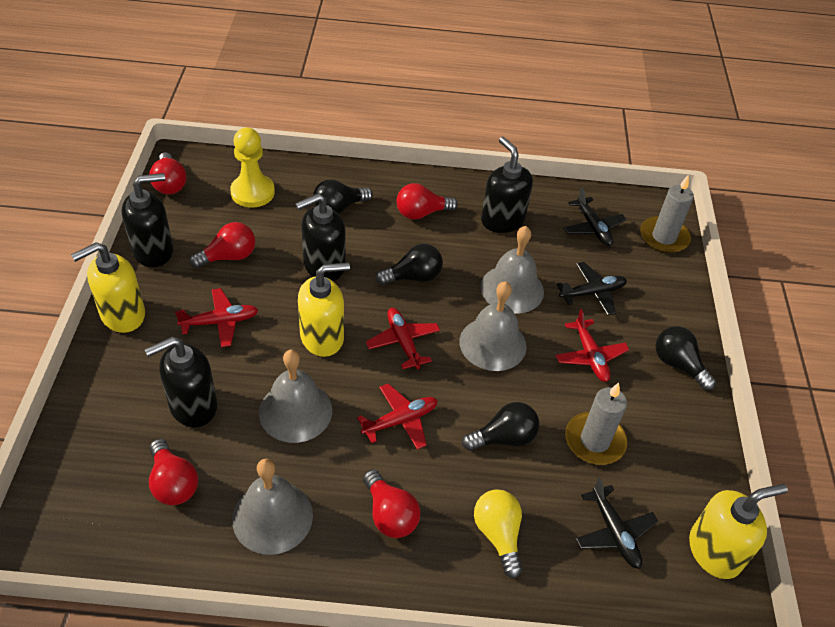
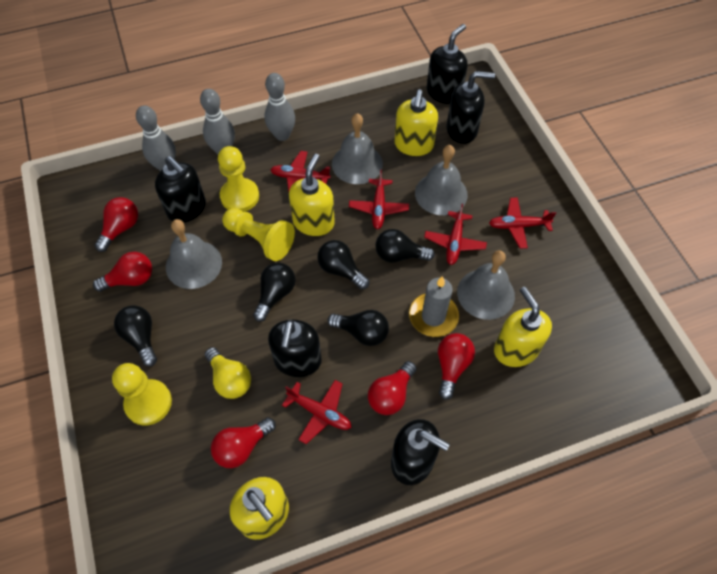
black light bulb: [313,179,373,214] [376,244,443,285] [462,402,539,451] [655,326,716,390] = 4 -> [114,305,157,366] [253,263,295,322] [317,240,369,290] [327,310,389,346] [375,229,435,263] = 5
black plane: [556,262,627,316] [564,187,626,246] [576,478,659,569] = 3 -> none = 0
black soap dispenser: [122,173,173,267] [144,337,218,427] [295,194,346,281] [481,137,533,233] = 4 -> [155,156,206,223] [268,320,322,377] [391,419,450,485] [427,24,468,104] [446,71,495,144] = 5
grey bowling pin: none = 0 -> [136,105,176,171] [200,89,235,154] [264,73,295,141] = 3
grey candle: [565,383,627,465] [640,175,694,253] = 2 -> [409,276,459,337] = 1
red plane: [175,288,258,347] [357,384,438,450] [366,308,440,369] [555,309,629,382] = 4 -> [270,151,331,192] [282,380,351,444] [349,170,409,229] [424,204,487,265] [489,197,556,249] = 5
yellow pawn: [230,127,275,208] = 1 -> [112,363,172,426] [218,146,259,212] [222,208,295,261] = 3
yellow soap dispenser: [71,242,145,333] [298,262,350,357] [689,484,788,579] = 3 -> [230,477,289,540] [289,154,335,236] [395,90,438,156] [494,287,552,367] = 4

